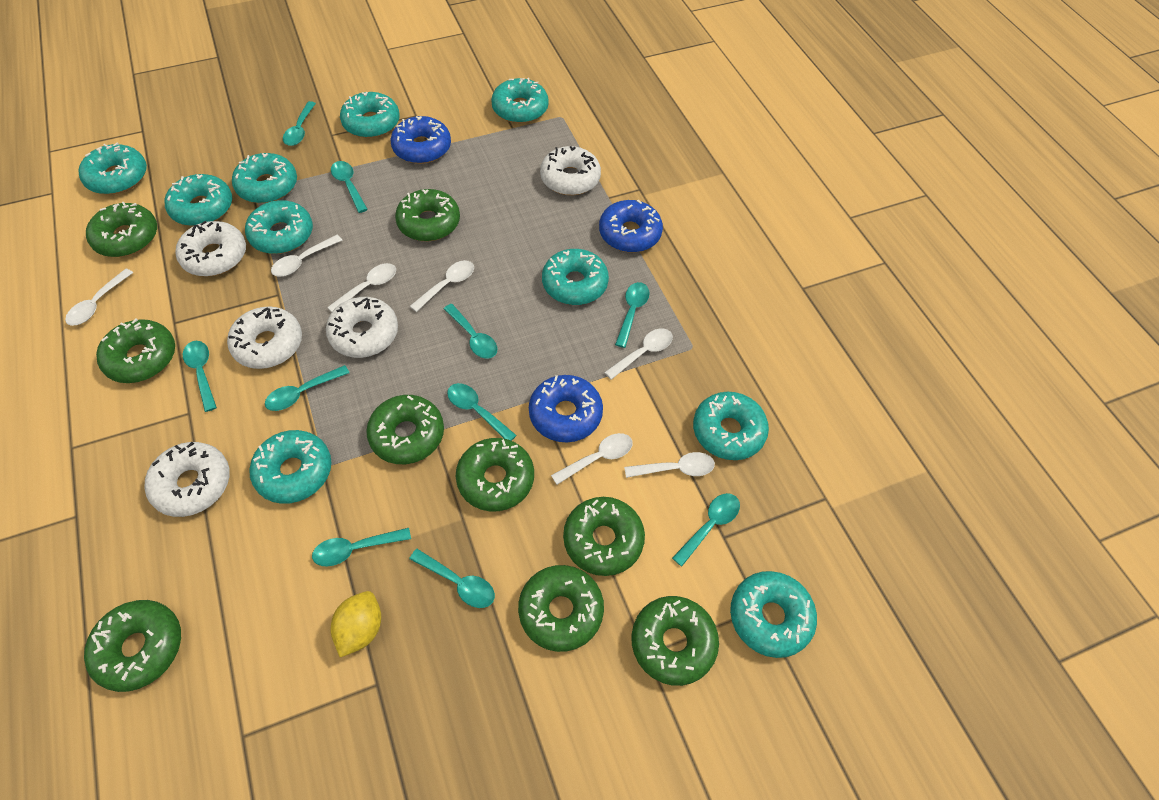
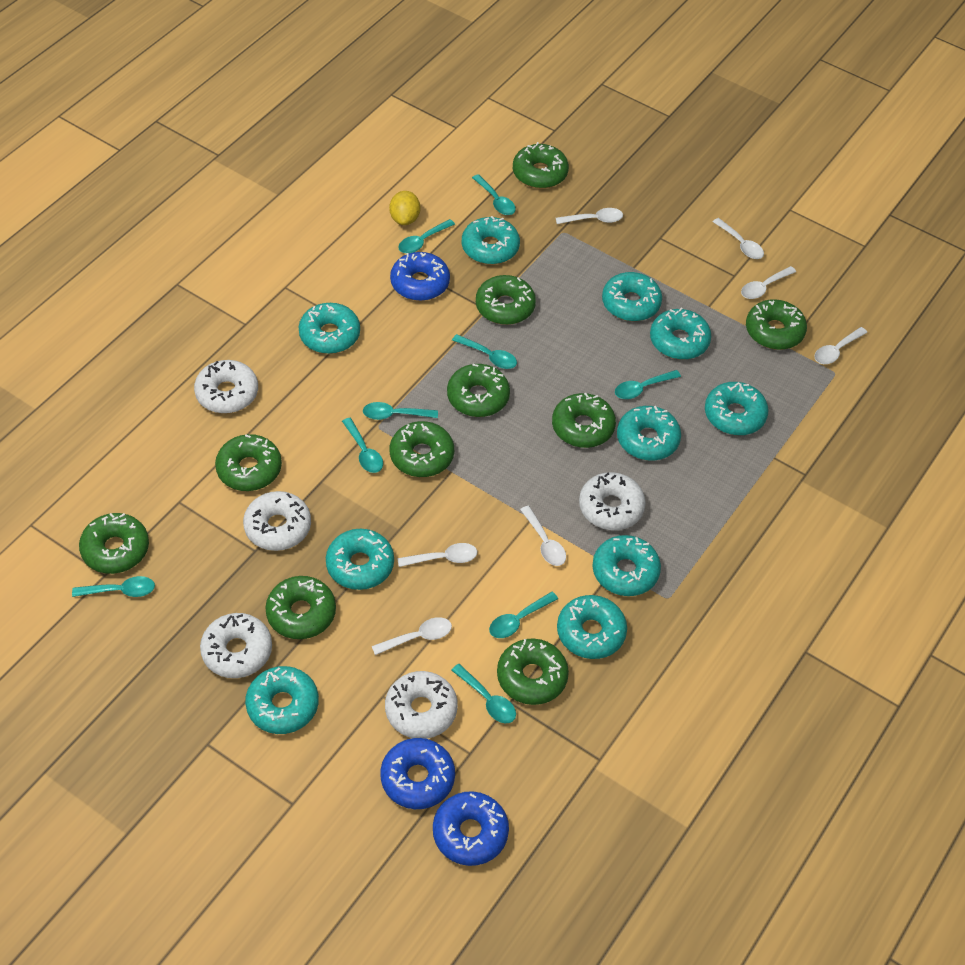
green donut: [84,600,181,692] [86,202,157,257] [96,318,175,383] [366,395,444,464] [395,189,460,241] [456,438,534,511] [518,565,604,652] [563,497,645,576] [631,596,719,686] = 9 -> [79,513,149,574] [215,434,282,491] [265,576,336,639] [390,421,454,477] [447,364,510,417] [476,275,536,325] [497,638,569,705] [513,142,569,189] [552,393,616,448] [746,299,807,350] = 10
turquoise spoon: [183,341,217,412] [265,365,349,411] [283,101,316,146] [312,528,411,566] [331,161,368,213] [409,549,495,608] [444,304,497,359] [447,383,517,441] [615,282,650,348] [672,493,740,566] = 10 -> [72,576,155,597] [342,418,383,473] [363,402,438,420] [398,219,455,254] [451,664,516,723] [452,334,517,369] [472,174,516,215] [489,592,558,638] [615,370,681,399] = 9

